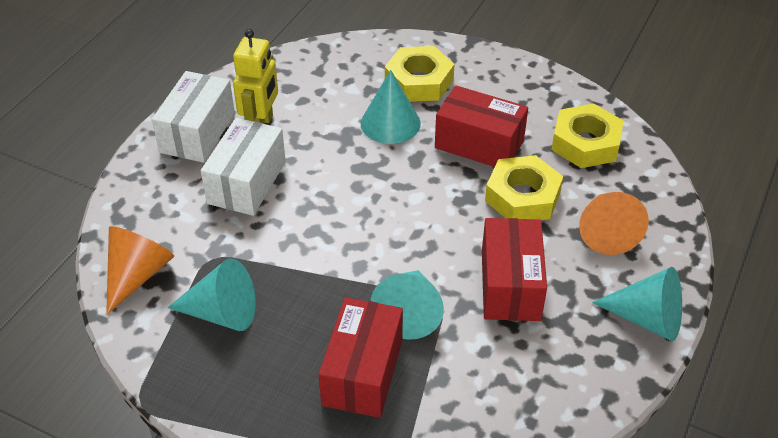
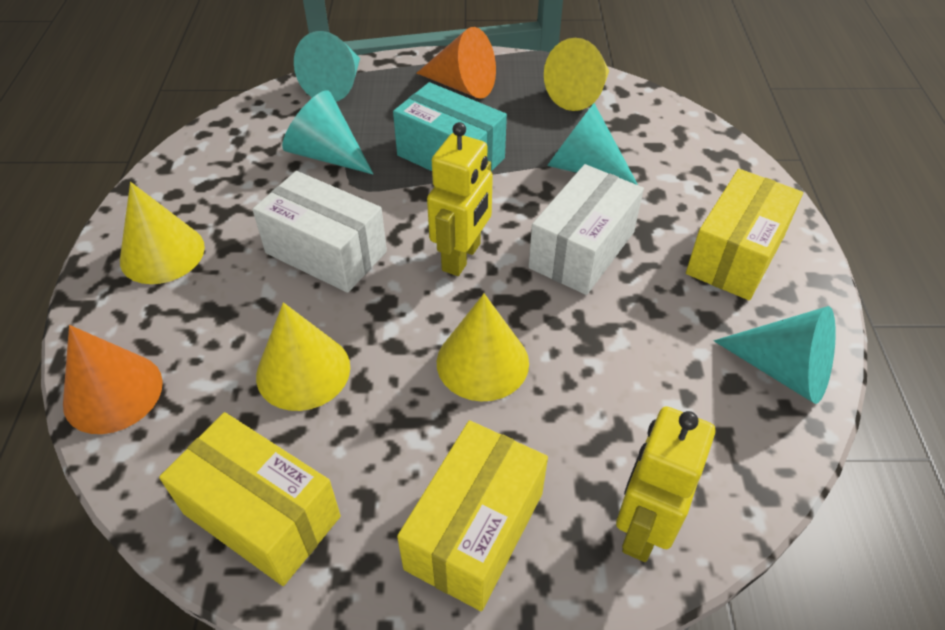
red box: [318,297,403,418] [435,85,528,167] [482,218,547,321] = 3 -> none = 0
turquoise box: none = 0 -> [393,82,507,172] = 1
yellow box: none = 0 -> [159,412,341,586] [397,420,548,611] [686,169,803,300] = 3
yellow cone: none = 0 -> [120,182,205,284] [256,302,350,411] [437,294,529,402] [544,38,609,111] = 4
yellow nut: [385,46,455,102] [485,155,563,220] [552,103,624,168] = 3 -> none = 0
yellow robot: [233,29,278,124] = 1 -> [427,122,493,276] [616,406,715,562] = 2

